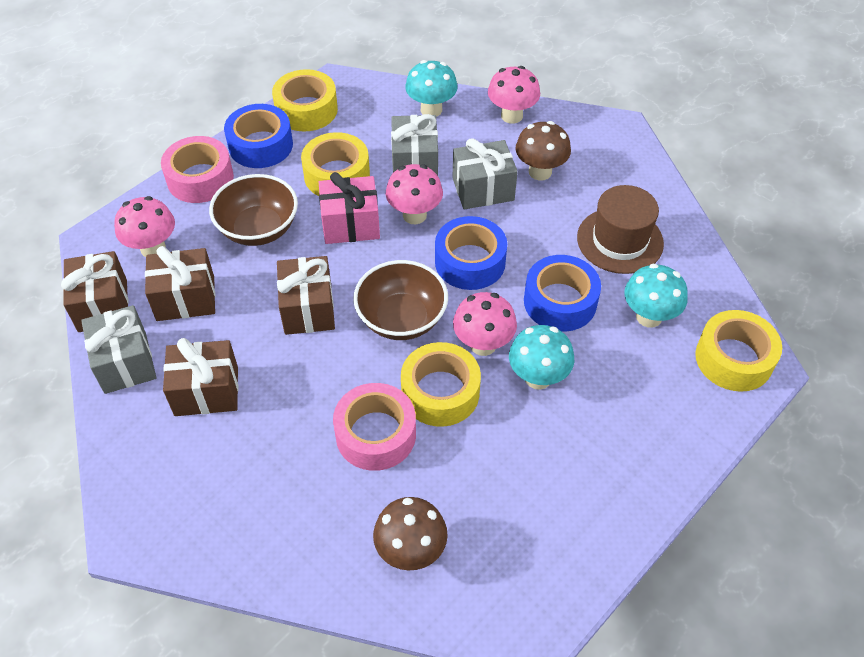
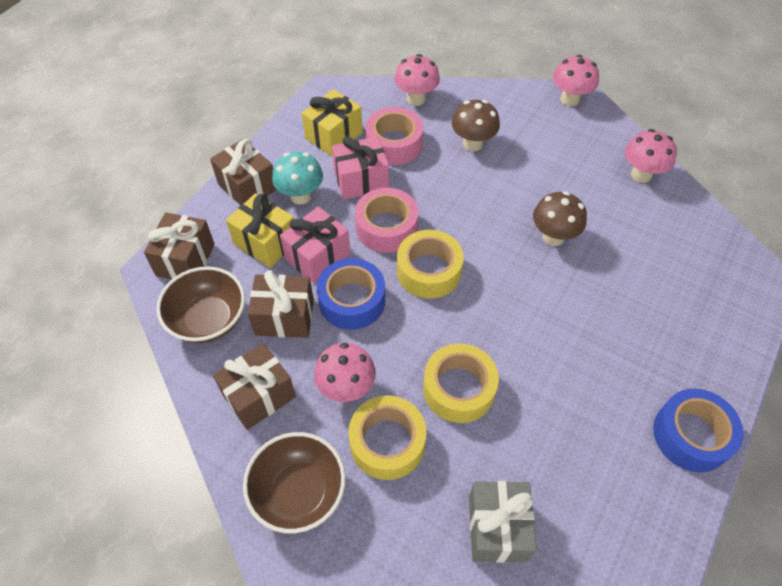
blue tape: [224,104,293,168] [435,216,507,290] [524,255,601,331] = 3 -> [317,258,385,330] [653,389,744,472] = 2
brown hat: [577,185,664,274] = 1 -> none = 0
grey gift: [81,305,156,394] [391,114,438,176] [453,138,518,209] = 3 -> [469,481,537,563] = 1
pink gift: [319,172,380,244] = 1 -> [280,206,350,283] [332,136,389,200] = 2
turquoise mushroom: [405,60,458,117] [509,325,574,390] [624,264,688,328] = 3 -> [272,151,323,205] = 1
yellow gift: none = 0 -> [226,193,294,268] [302,89,362,157] = 2
yellow tape: [272,69,338,131] [301,132,370,196] [401,342,481,427] [695,310,782,392] = 4 -> [348,395,427,480] [397,230,464,299] [423,344,499,423] = 3

